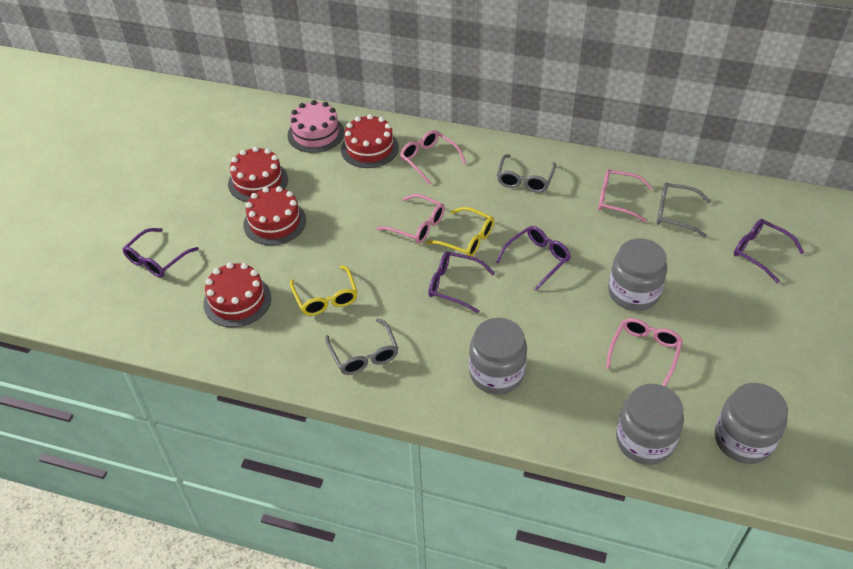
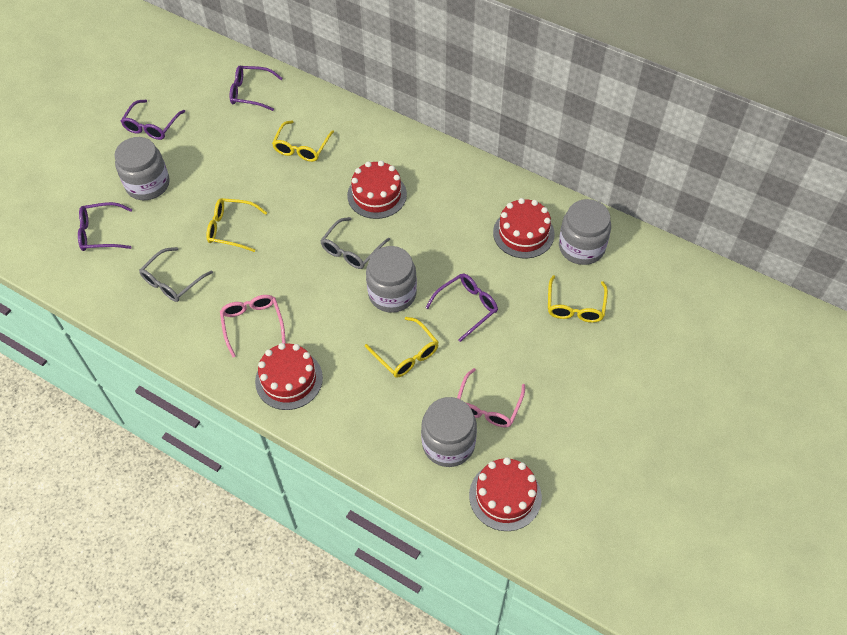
grey glasses: [325,318,399,375] [497,154,556,193] [657,183,711,237] = 3 -> [139,247,213,302] [320,217,390,269] = 2
pink cake: [287,100,344,153] = 1 -> none = 0
pink glasses: [377,194,445,244] [400,130,466,185] [598,169,653,222] [606,318,683,386] = 4 -> [220,295,286,357] [457,368,525,428] = 2
yellow glasses: [290,265,358,316] [426,207,494,256] = 2 -> [206,198,267,252] [272,120,334,162] [365,317,439,378] [548,275,608,323] = 4

